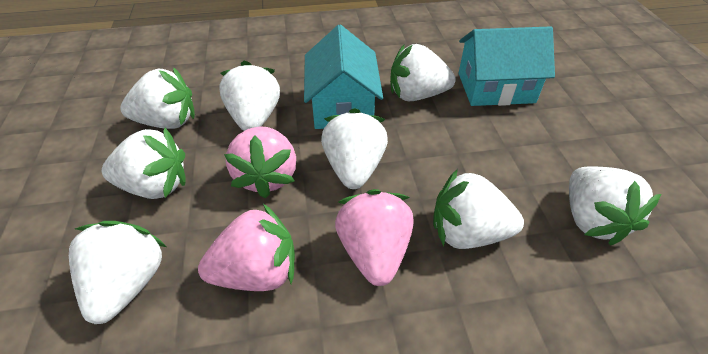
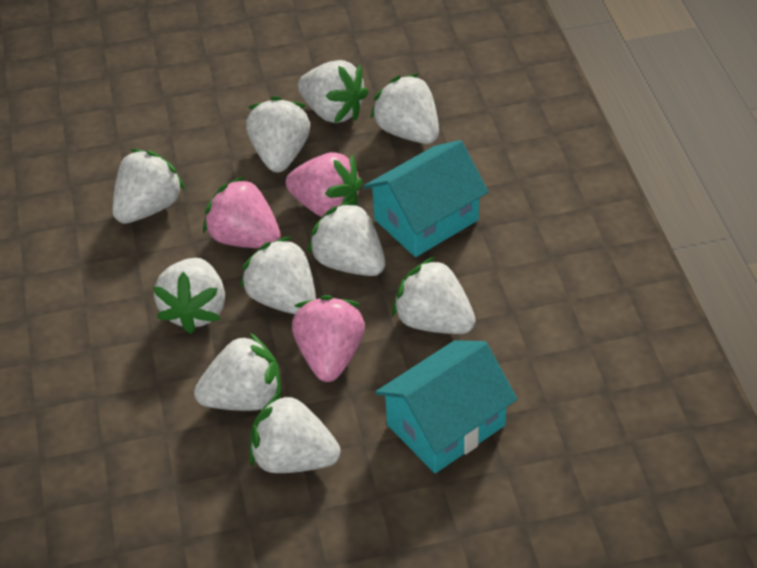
white strawberry: [69,221,167,324] [102,128,186,199] [120,68,195,129] [219,60,280,131] [321,108,388,189] [390,44,456,101] [433,169,524,249] [569,167,661,246] = 8 -> [113,149,186,224] [153,258,225,334] [194,332,281,411] [240,236,316,314] [246,96,310,172] [250,392,341,473] [298,60,369,123] [308,200,385,276] [370,74,439,144] [392,256,476,334] = 10

